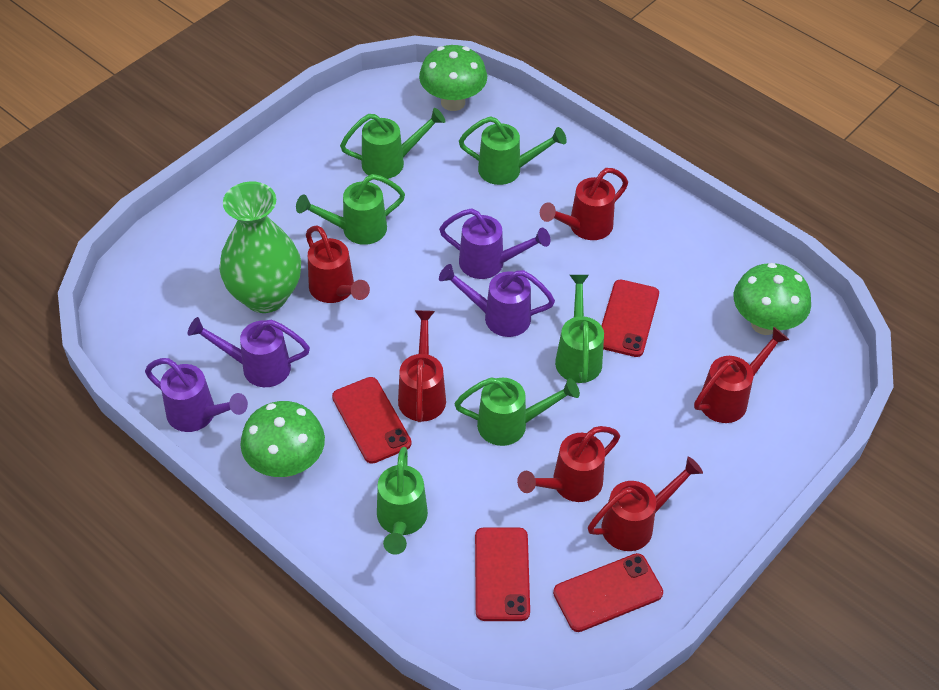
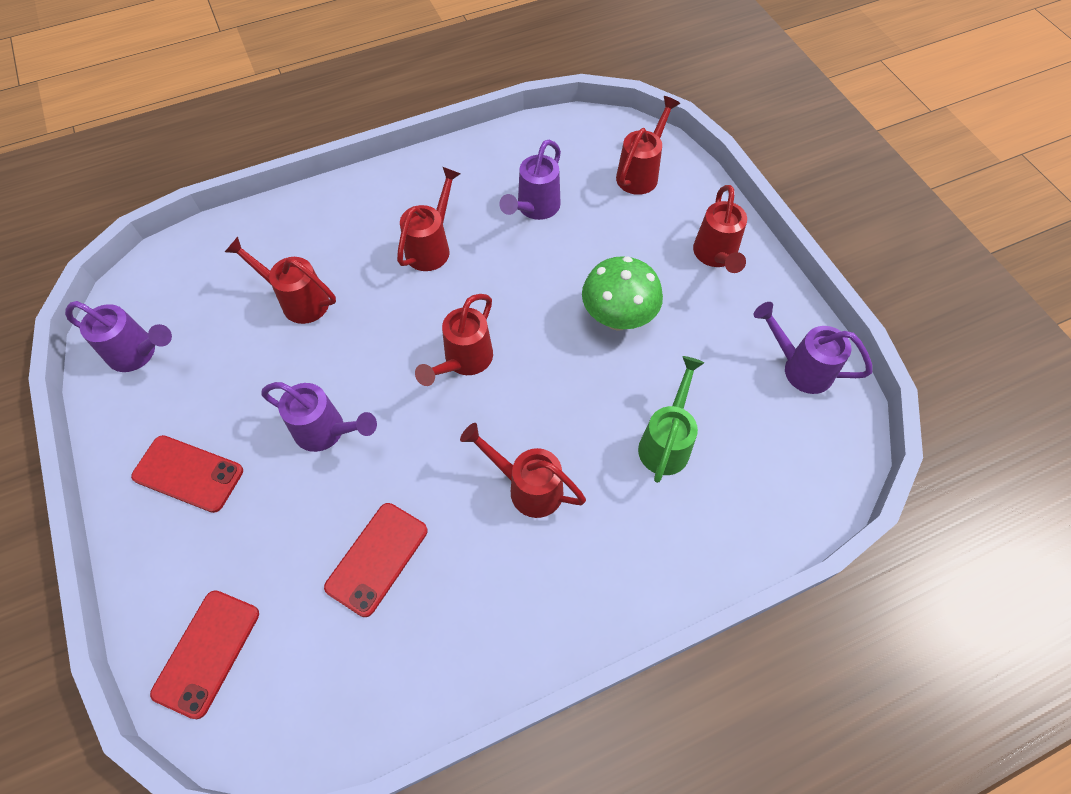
green mushroom: [240,401,325,477] [419,45,487,111] [734,263,811,335] = 3 -> [582,256,663,331] = 1
green vase: [219,181,301,313] = 1 -> none = 0
green watering can: [296,174,405,245] [340,108,446,179] [377,447,428,555] [455,378,580,446] [459,116,567,185] [555,275,604,383] = 6 -> [638,356,704,483] = 1
red phone: [332,377,411,464] [475,527,530,621] [553,553,663,632] [601,280,659,357] = 4 -> [131,435,243,513] [150,590,259,719] [324,503,428,617] = 3

